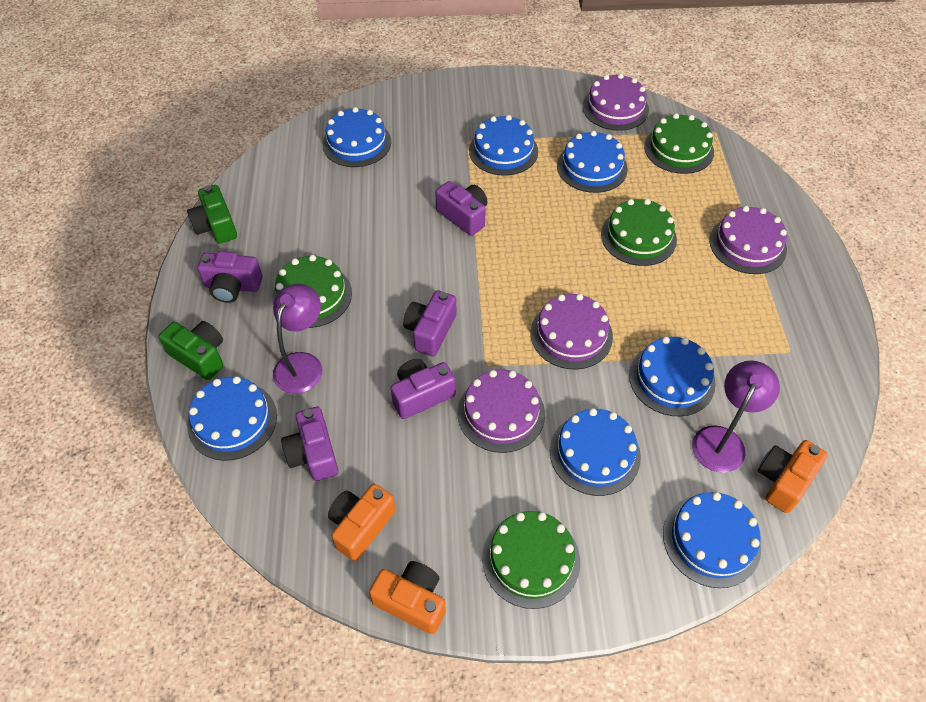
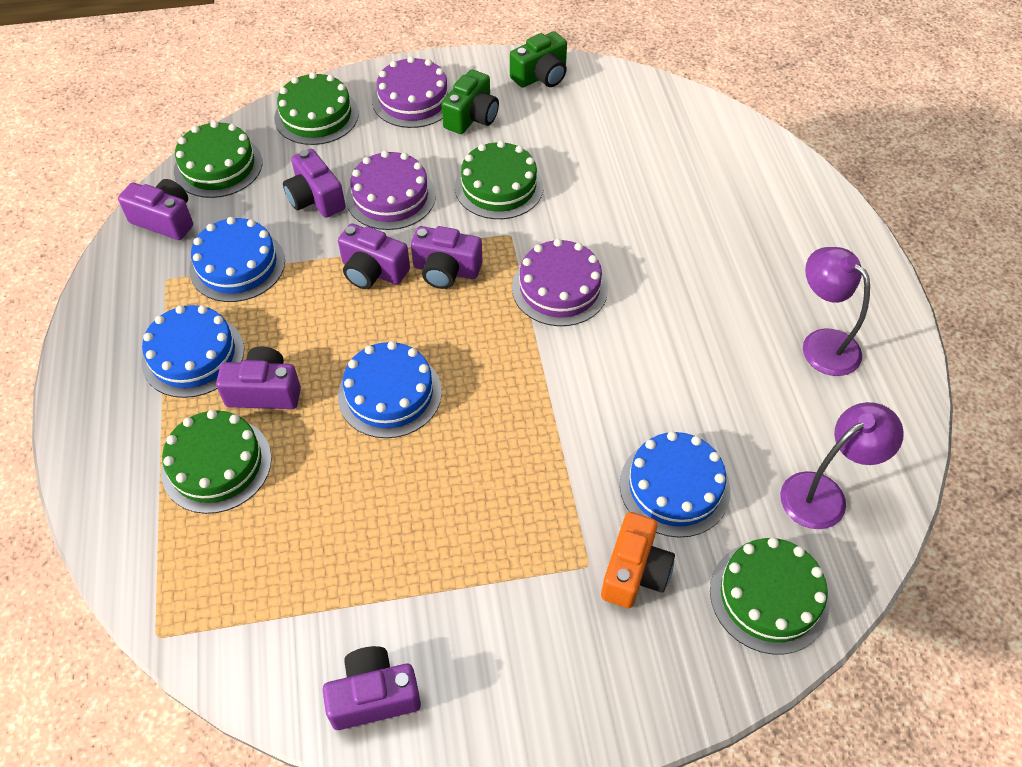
blue cake: [187,376,277,461] [322,107,391,167] [469,115,538,175] [550,408,641,496] [557,131,628,193] [629,337,716,417] [663,492,761,588] = 7 -> [141,305,244,398] [189,217,285,302] [338,341,442,438] [620,431,730,538] = 4
green cake: [272,255,352,328] [482,511,580,609] [601,199,677,266] [644,113,714,174] = 4 -> [161,410,272,514] [174,121,262,198] [274,72,359,145] [455,141,543,219] [710,538,830,654] = 5
orange camera: [328,484,396,561] [369,561,446,634] [758,440,828,513] = 3 -> [601,512,675,608] = 1
purple cake: [457,370,545,453] [531,294,613,369] [582,73,649,131] [709,206,787,274] = 4 -> [346,151,436,230] [372,56,452,128] [512,239,608,326] = 3
purple camera: [197,251,263,303] [281,407,338,481] [390,359,456,419] [403,290,456,356] [435,181,487,236] = 5 -> [118,179,193,240] [216,346,301,409] [283,149,346,218] [323,646,421,730] [338,223,410,289] [411,226,483,289] = 6

